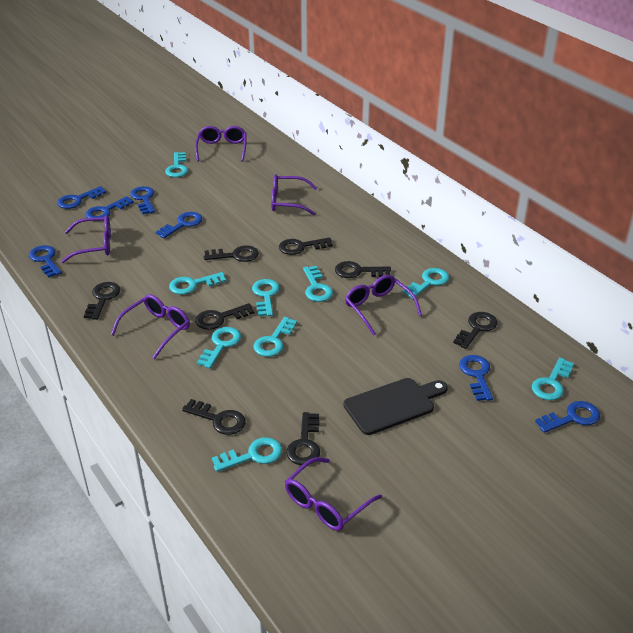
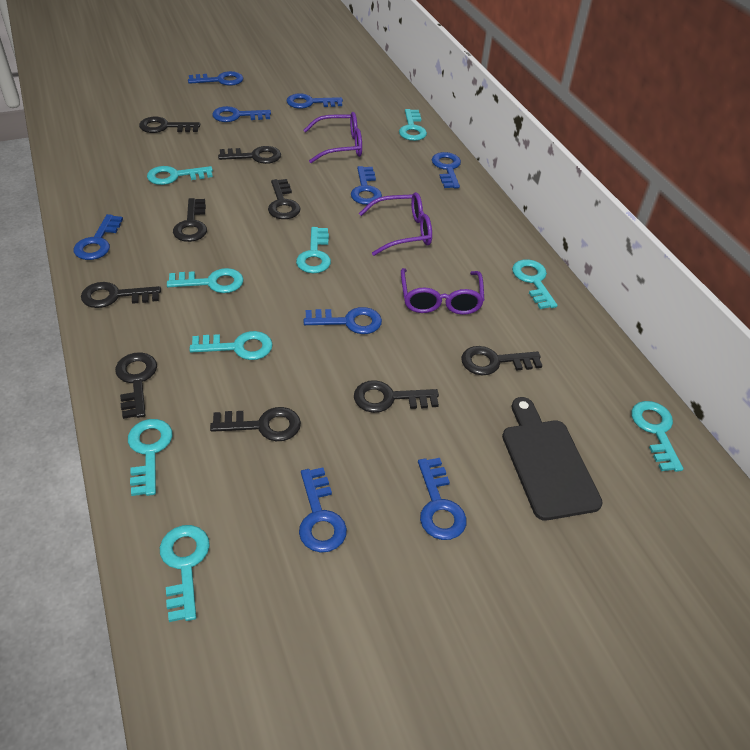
black key: [84,282,120,320] [182,399,246,435] [195,303,254,330] [204,245,259,262] [279,237,333,255] [286,412,320,465] [335,261,391,278] [453,312,497,349] = 8 -> [81,282,161,308] [115,352,157,419] [139,117,200,133] [173,198,207,242] [210,407,301,441] [218,146,281,164] [268,179,301,219] [354,380,439,413] [461,346,543,375] = 9
blue key: [29,245,62,278] [57,186,106,209] [85,196,134,221] [130,186,155,214] [156,212,202,238] [459,355,493,401] [535,401,600,433] = 7 -> [74,214,123,260] [188,71,243,86] [212,106,271,122] [287,93,343,109] [299,468,347,553] [304,307,382,334] [351,166,382,205] [418,458,466,540] [432,152,461,189] = 9
purple glasses: [61,215,111,263] [111,294,190,359] [195,126,246,162] [271,174,317,215] [285,457,382,531] [345,275,422,336] = 6 -> [304,112,362,163] [359,192,432,256] [401,268,484,315] = 3

